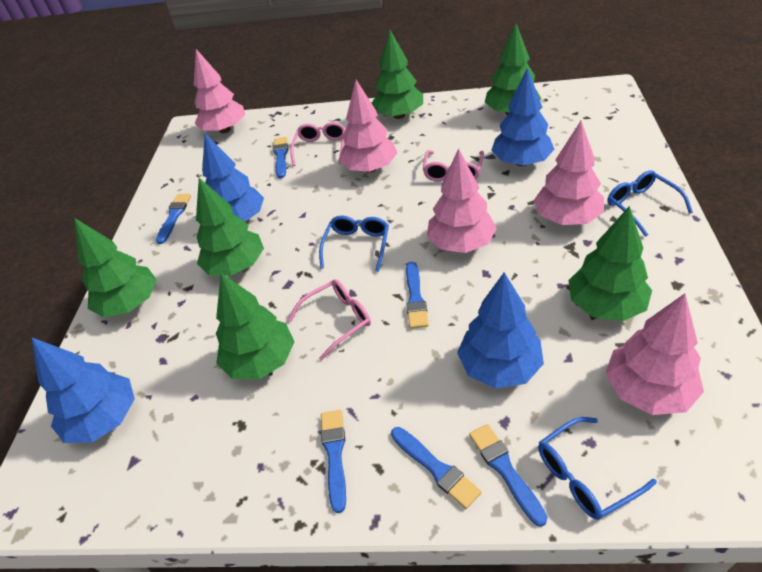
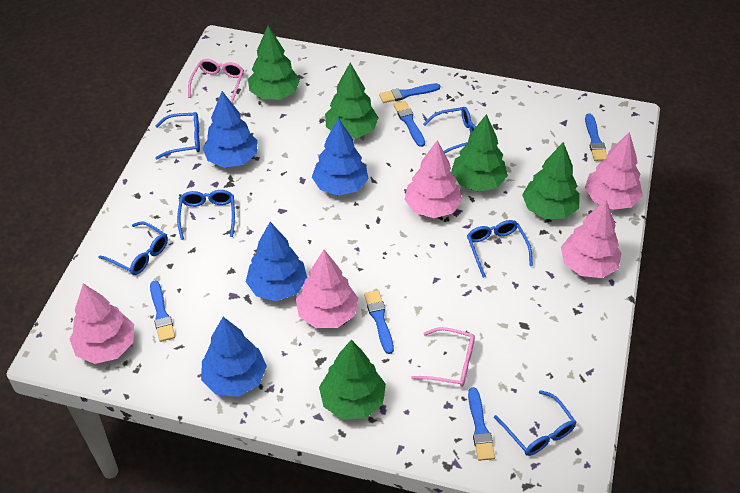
blue glasses: [319,216,389,272] [538,417,657,520] [607,170,693,237] = 3 -> [98,221,168,275] [155,112,200,160] [177,190,235,240] [423,107,476,153] [467,220,533,278] [494,390,576,456] = 6
green tree: [74,218,157,317] [196,178,264,276] [216,273,294,379] [372,30,423,119] [485,23,541,115] [568,206,652,321] = 6 -> [248,26,300,99] [319,340,386,420] [325,63,379,138] [451,114,508,192] [522,142,580,219] = 5
pink glasses: [288,279,371,361] [290,122,346,166] [423,150,484,181] = 3 -> [188,59,244,103] [411,327,475,387] = 2

